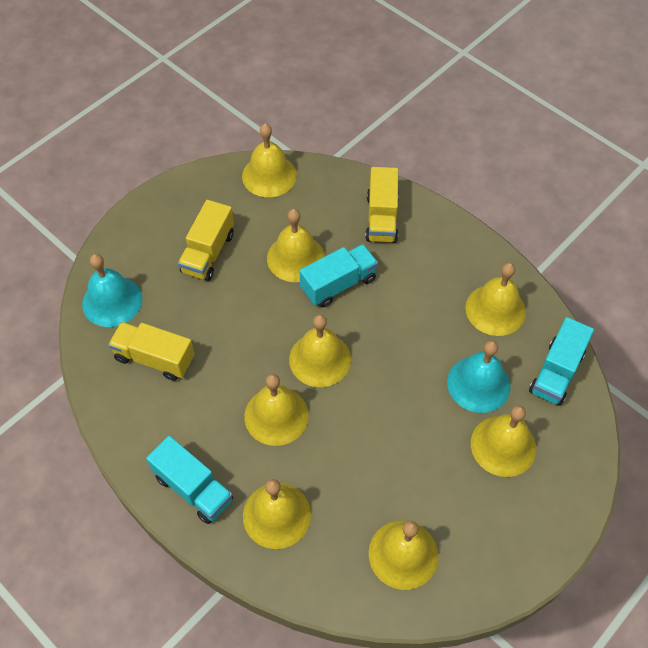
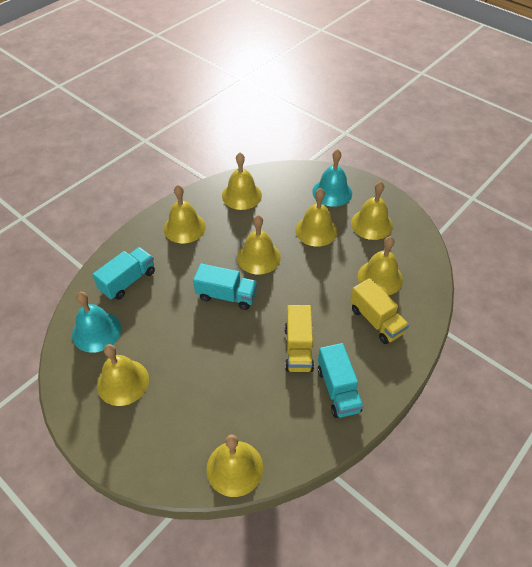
yellow truck: [108,322,195,381] [178,200,234,281] [365,167,399,243] = 3 -> [285,305,314,372] [350,278,409,344] = 2

